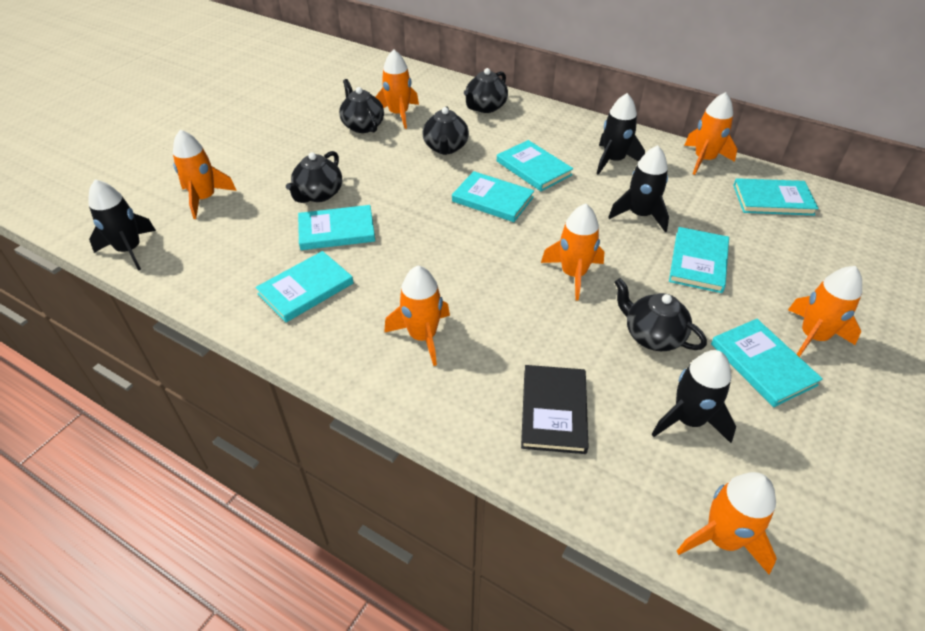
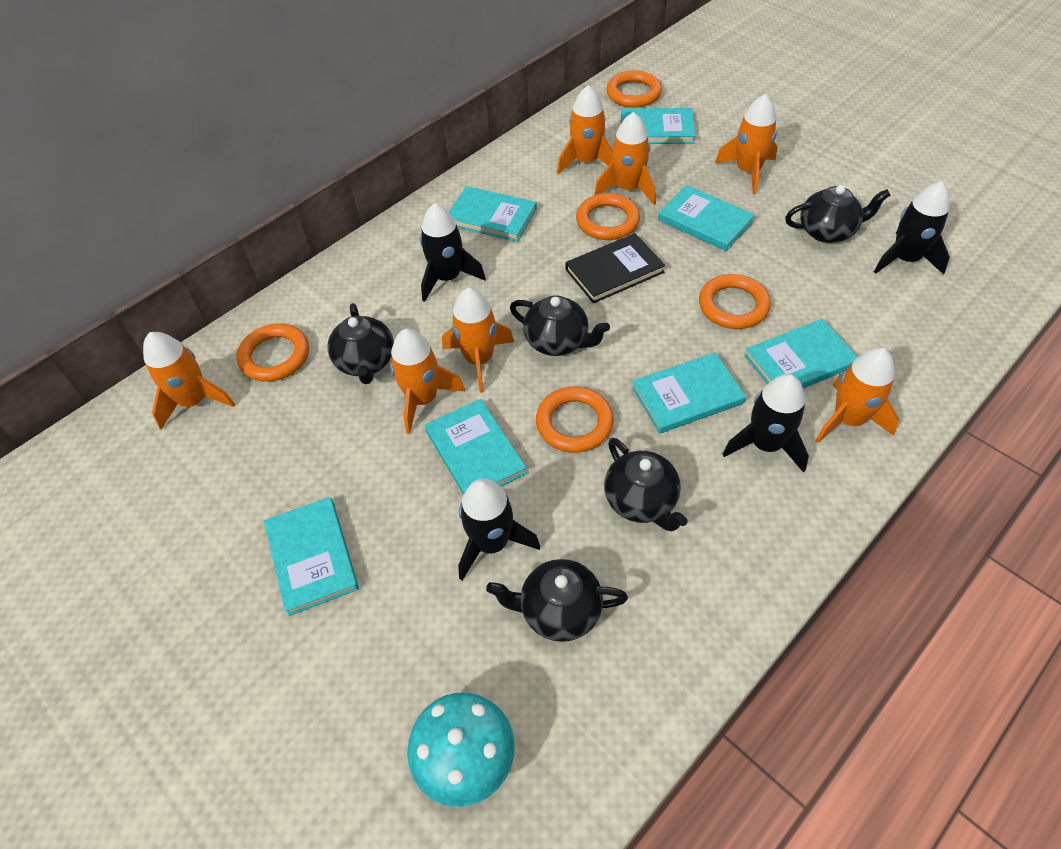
orange ring: none = 0 -> [237,323,309,382] [536,386,614,453] [576,193,640,240] [606,70,662,108] [699,274,771,329] = 5
turquoise mushroom: none = 0 -> [407,693,515,807] = 1

